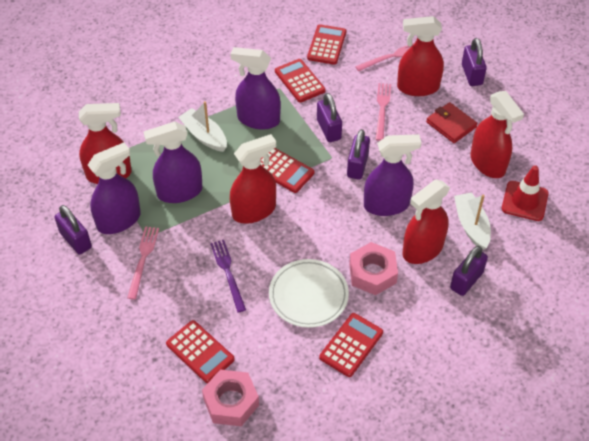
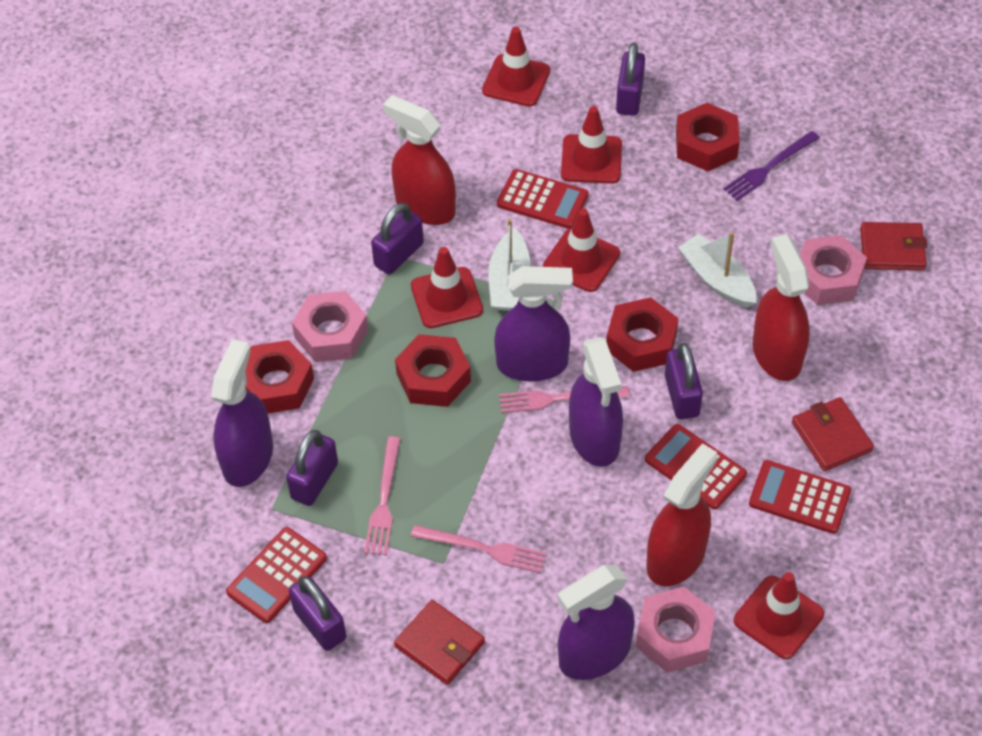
pink nut: [202,369,259,426] [349,242,398,295] = 2 -> [292,291,368,362] [636,587,716,673] [800,235,867,305] = 3
red calculator: [166,320,235,383] [261,148,314,193] [275,59,325,103] [307,24,346,65] [319,313,383,377] = 5 -> [226,527,327,623] [497,169,589,229] [645,424,747,509] [749,460,851,534] = 4
red nut: none = 0 -> [245,340,314,413] [395,334,471,407] [606,297,679,372] [676,103,740,171] = 4
red spray bottle: [79,103,132,184] [230,134,276,224] [397,16,444,96] [403,179,450,264] [471,91,524,178] = 5 -> [383,95,456,225] [647,443,718,586] [753,234,810,381] = 3
red traffic cone: [502,165,549,221] = 1 -> [411,247,483,328] [482,27,550,107] [543,209,620,292] [561,106,622,184] [734,572,824,659] = 5
red wallet: [426,102,478,143] = 1 -> [394,600,485,685] [792,397,874,471] [860,222,927,270] = 3
white plate: [269,259,349,328] = 1 -> none = 0

